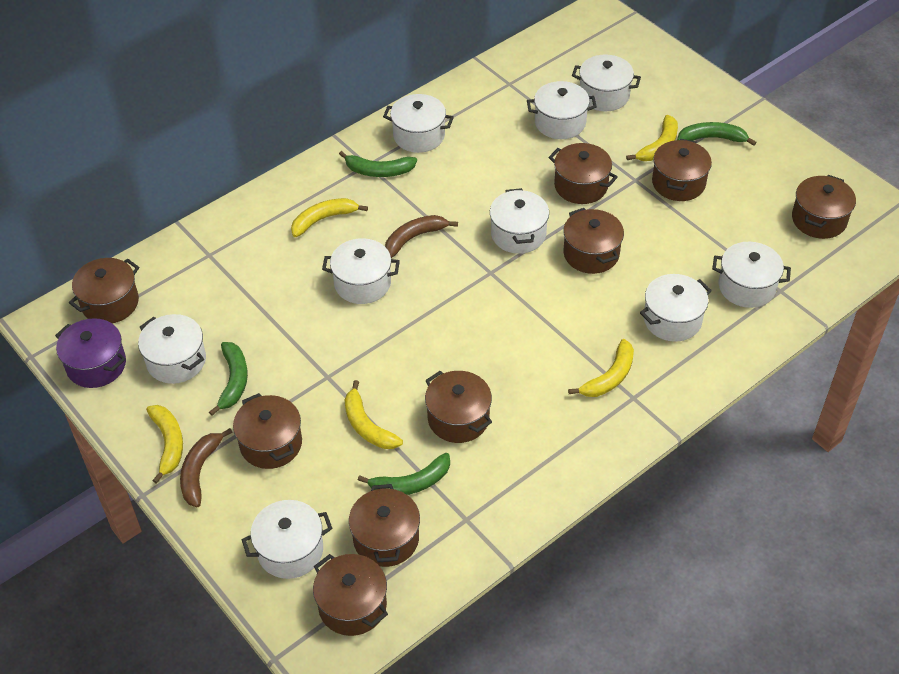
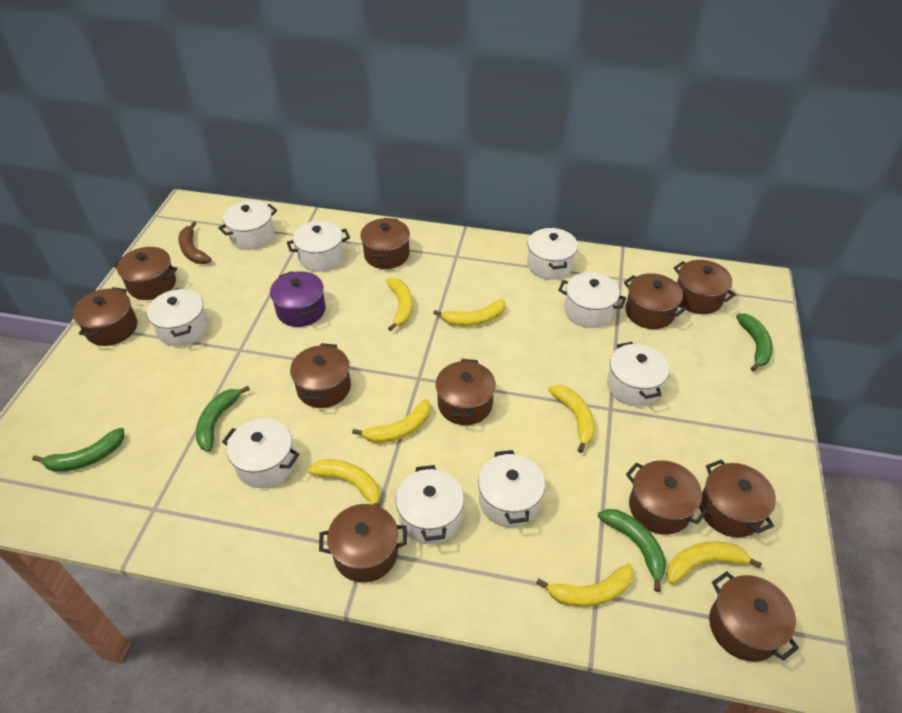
brown banana: [180,428,233,507] [385,215,458,258] = 2 -> [178,221,212,264] = 1
brown pot: [69,258,139,323] [233,393,302,469] [313,554,388,636] [349,484,420,567] [425,371,492,443] [549,143,618,204] [563,208,624,274] [652,139,712,201] [792,175,856,239] = 9 -> [73,287,137,346] [113,247,177,300] [290,343,351,408] [319,504,407,582] [360,218,410,269] [436,359,496,425] [624,273,687,329] [626,460,708,535] [674,260,736,314] [700,459,776,538] [709,571,799,662] = 11
yellow banana: [146,405,183,484] [291,198,368,237] [344,380,403,449] [568,339,634,397] [626,115,678,161] = 5 -> [308,459,380,506] [352,399,431,443] [386,278,413,331] [433,299,505,326] [536,563,634,607] [548,385,595,453] [666,542,762,584] = 7

